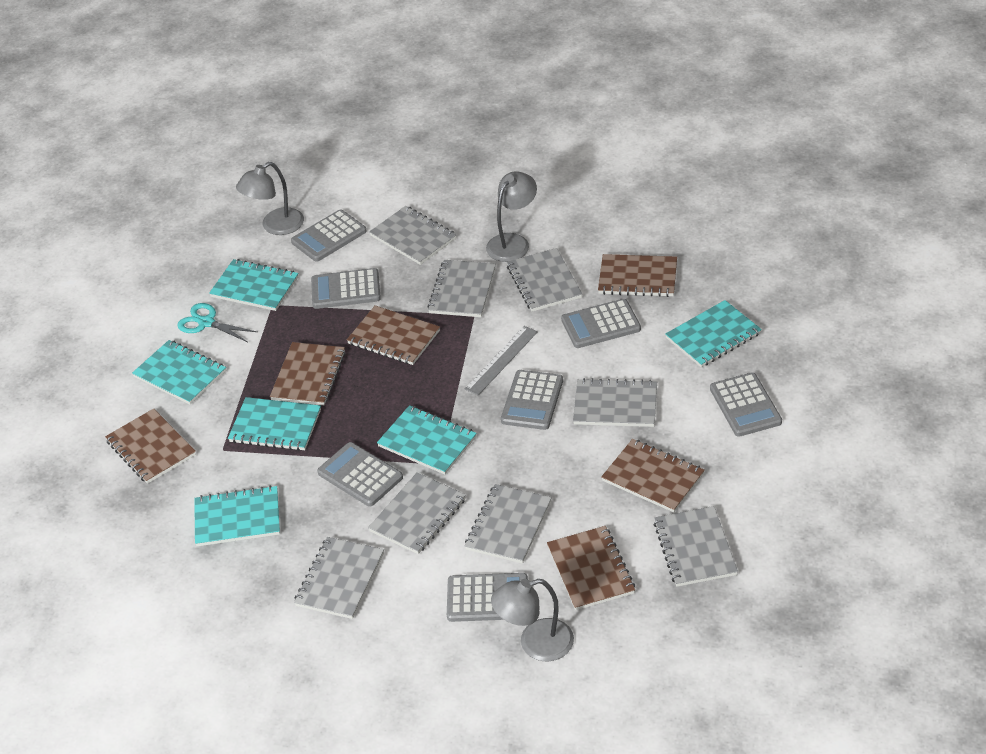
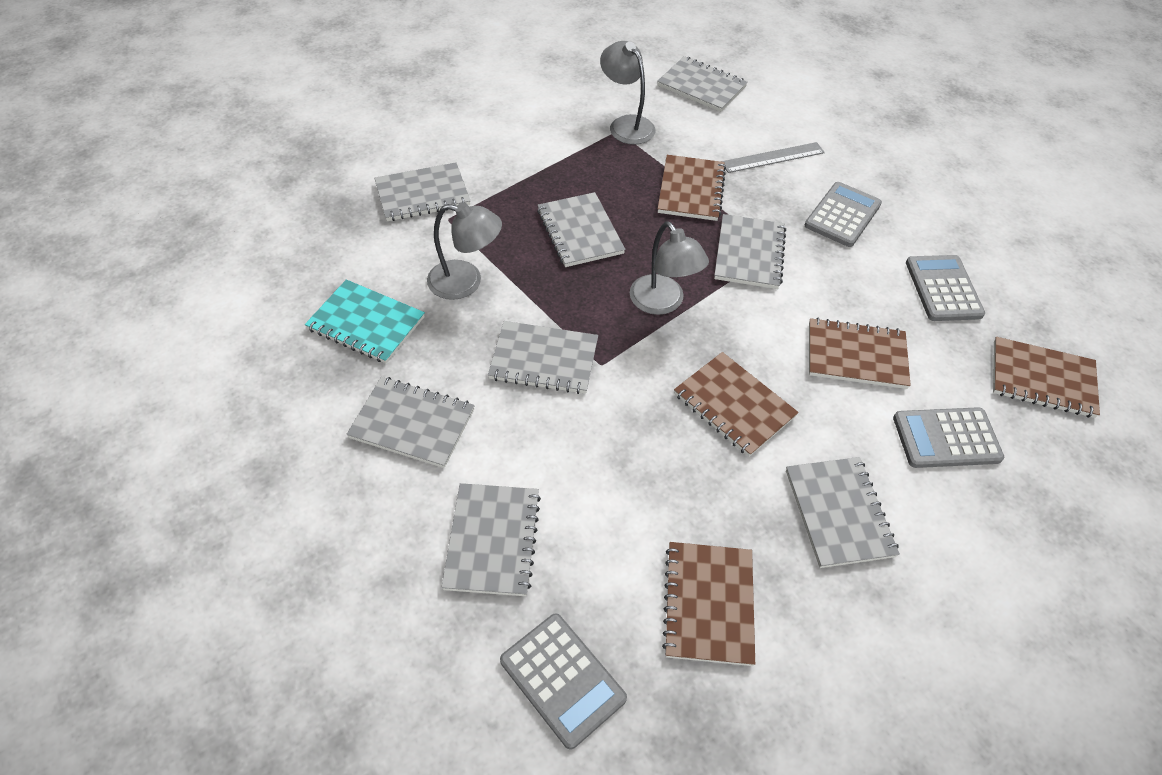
brown notebook: [105,408,196,484] [270,342,346,405] [347,305,440,365] [547,526,635,610] [598,254,677,297] [601,439,705,512] = 6 -> [658,155,726,221] [662,542,755,666] [674,352,799,457] [809,318,911,389] [993,337,1100,418] = 5
grey calculator: [291,209,367,262] [311,268,381,309] [317,442,403,507] [447,573,528,622] [501,370,563,430] [561,299,641,348] [710,373,782,437] = 7 -> [500,614,627,750] [805,182,882,247] [893,407,1004,468] [906,255,985,321] = 4
turquoise notebook: [132,340,226,404] [194,485,280,546] [209,259,298,311] [228,397,321,451] [377,405,477,474] [665,300,762,368] = 6 -> [305,279,425,364] = 1
turquoise scissors: [177,303,257,342] = 1 -> none = 0

